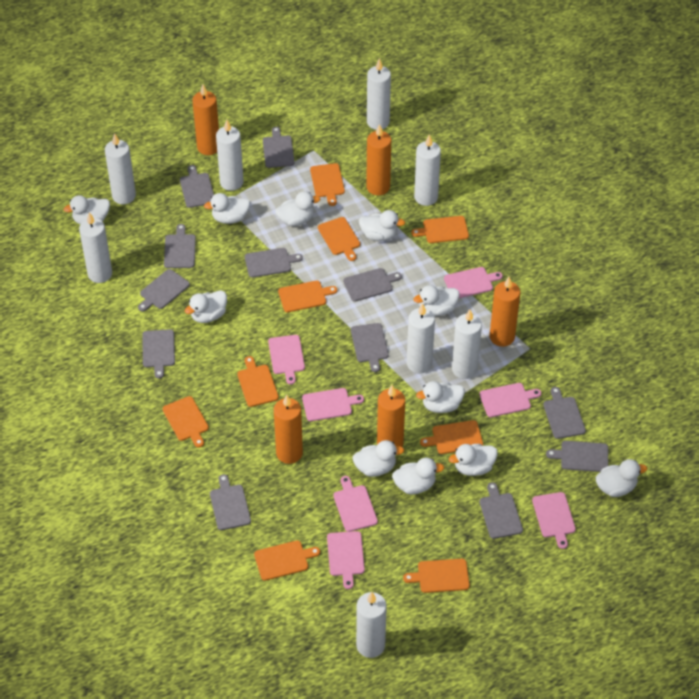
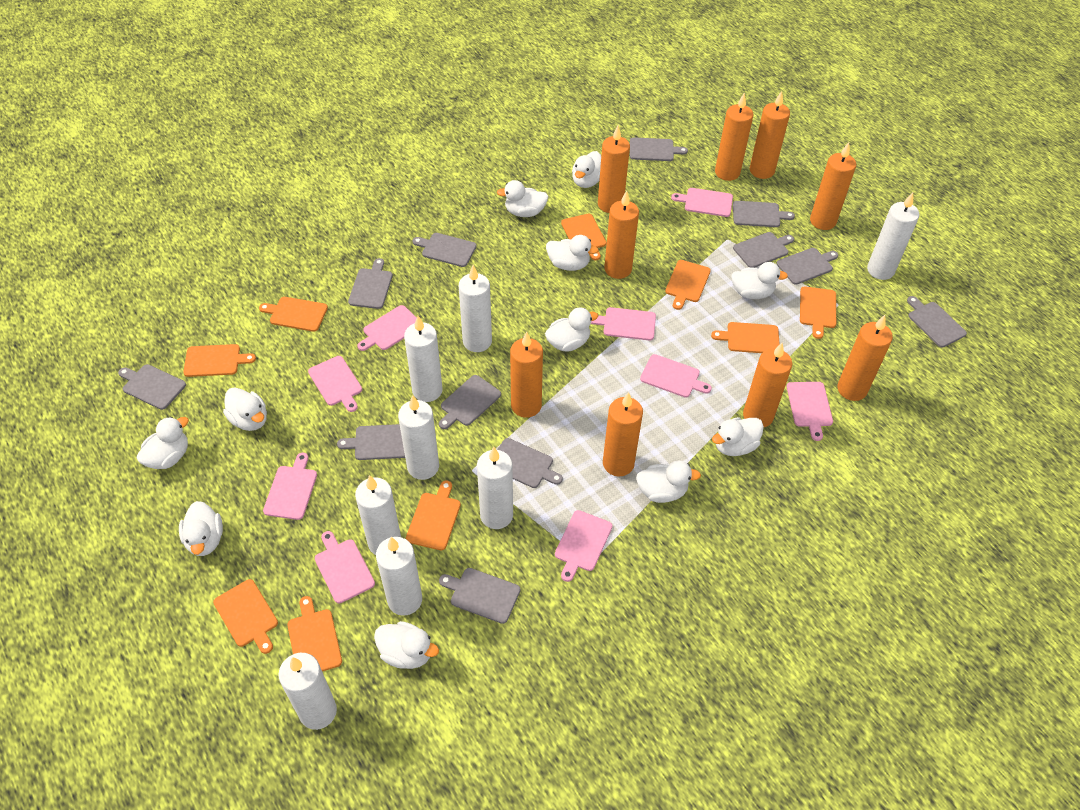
orange candle: [192,84,219,155] [274,395,303,464] [366,124,391,195] [377,385,405,447] [490,277,520,347] = 5 -> [510,332,543,418] [598,126,630,213] [603,392,643,476] [604,191,639,279] [715,93,753,181] [743,343,792,427] [750,91,790,179] [810,142,856,230] [837,315,893,401] = 9
pink cutting board: [268,335,305,384] [302,388,364,421] [327,531,365,589] [333,476,378,532] [444,267,503,298] [479,383,541,417] [532,492,576,549] = 7 -> [263,453,317,520] [308,356,362,412] [315,531,375,603] [357,305,417,351] [555,510,612,582] [591,307,656,341] [640,354,712,398] [671,188,733,217] [787,382,833,441] = 9

